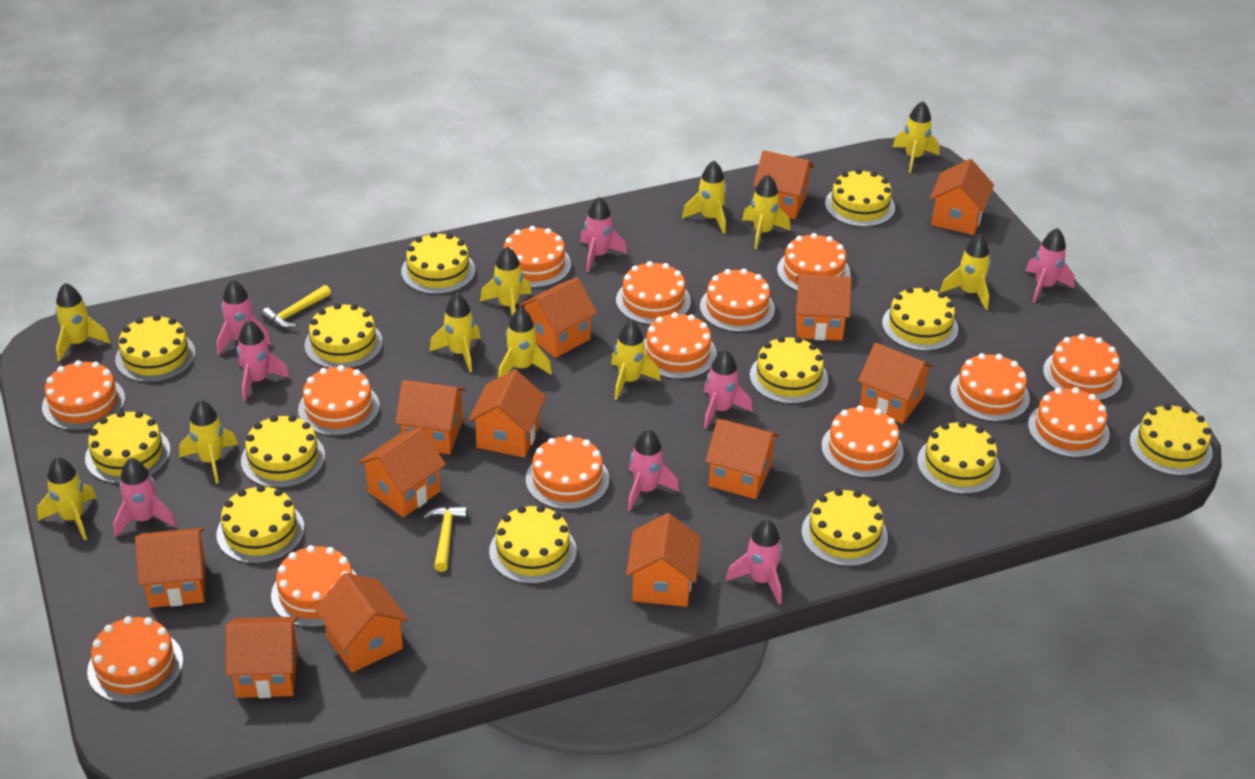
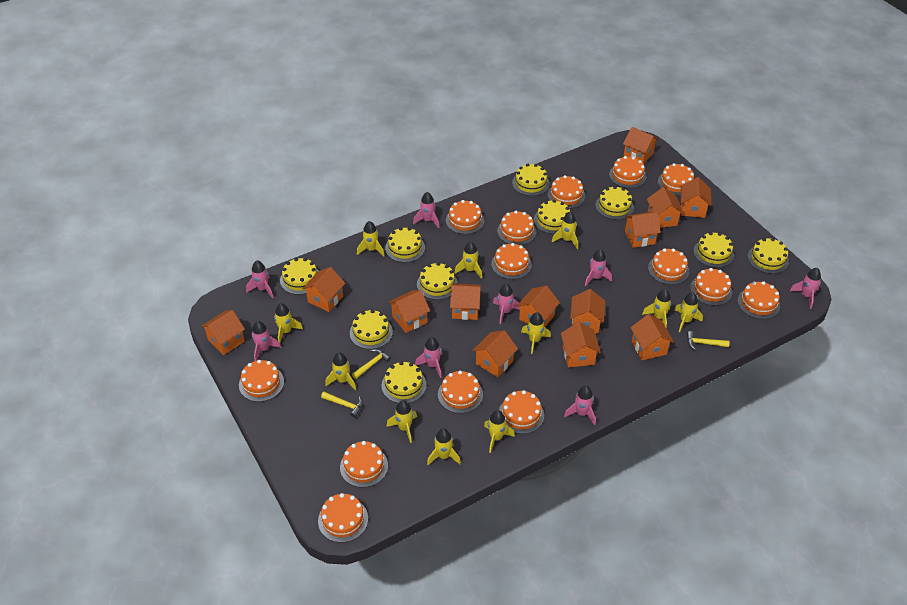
yellow cake: [85,411,171,484] [115,315,196,383] [216,485,305,564] [241,415,325,488] [304,303,383,368] [401,232,475,294] [489,505,577,584] [750,336,828,404] [802,489,888,567] [825,169,895,227] [882,286,958,351] [917,421,1000,494] [1130,404,1213,476] = 13 -> [280,258,319,295] [350,310,393,349] [381,361,427,403] [385,227,425,262] [417,262,458,300] [512,164,550,196] [534,200,570,234] [596,186,634,220] [694,232,734,268] [748,238,789,274] = 10
yellow hammer: [261,285,331,328] [423,506,467,572] = 2 -> [321,392,363,418] [352,349,391,379] [687,331,729,350] = 3

